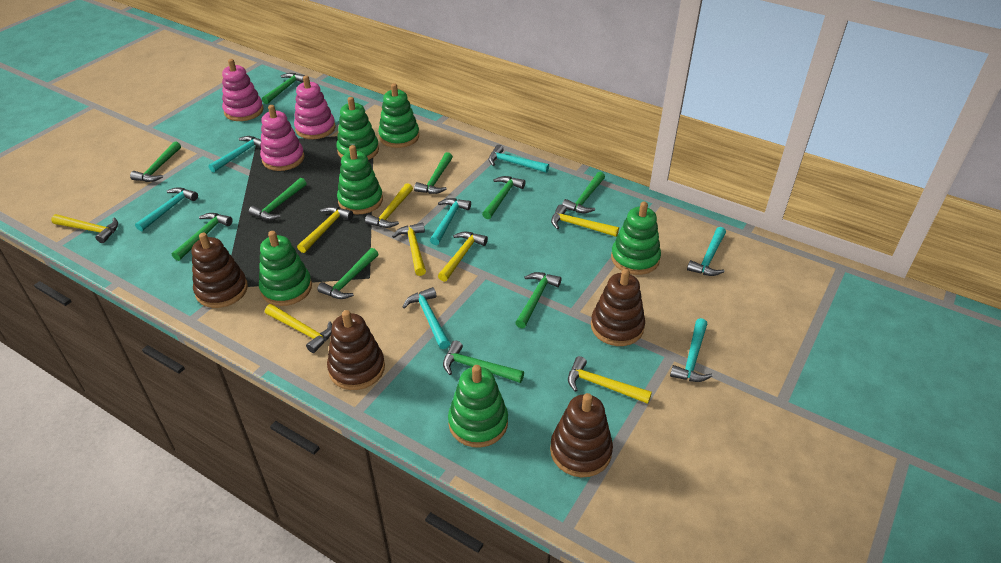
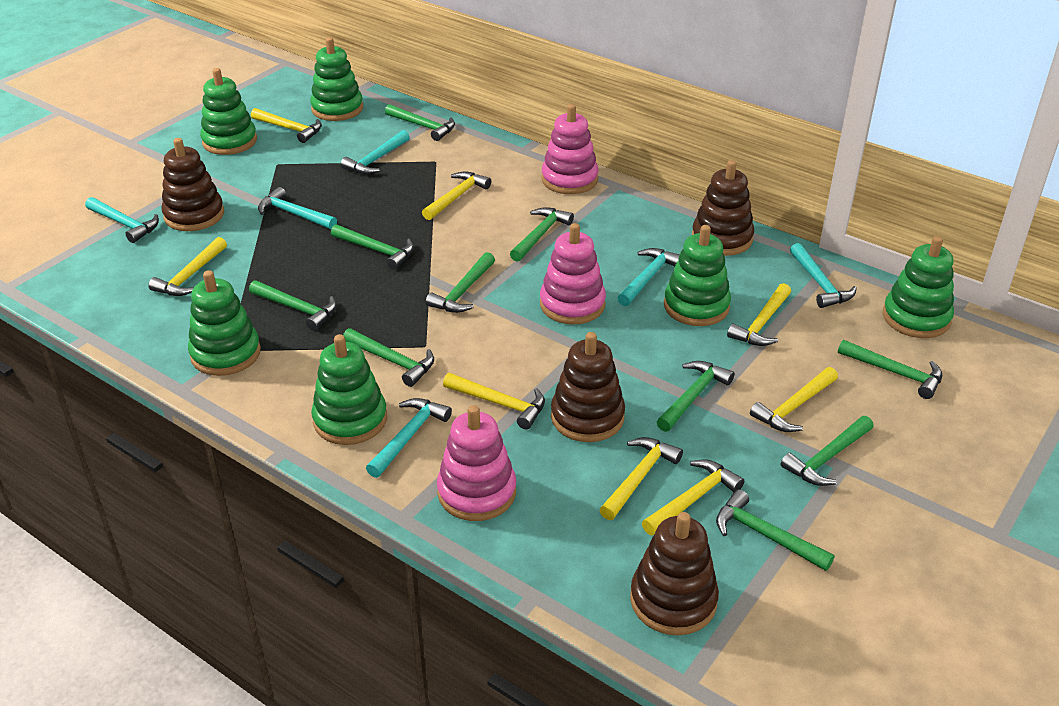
turquoise hammer: [135,187,198,232] [208,136,261,172] [403,287,450,349] [430,198,471,245] [488,145,549,173] [670,318,713,382] [687,227,726,276] = 7 -> [85,197,159,243] [258,187,337,229] [341,130,410,174] [366,398,452,478] [618,248,680,306] [790,243,857,308] = 6

